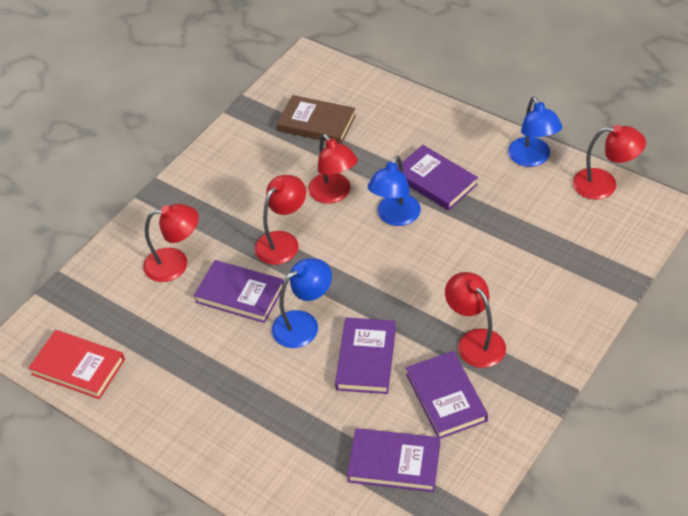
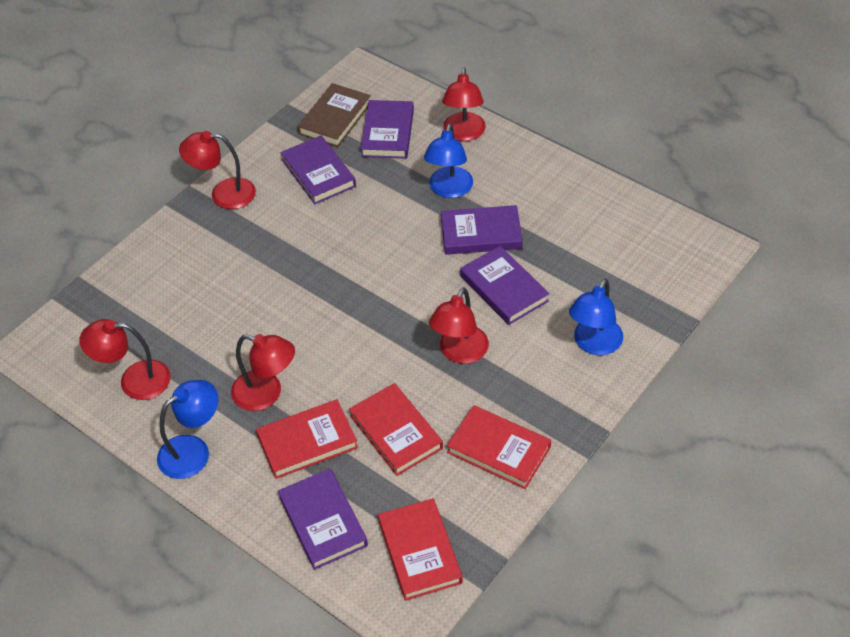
red book: [29,330,125,399] = 1 -> [256,399,358,479] [349,383,443,476] [378,498,463,601] [447,405,551,489] = 4

